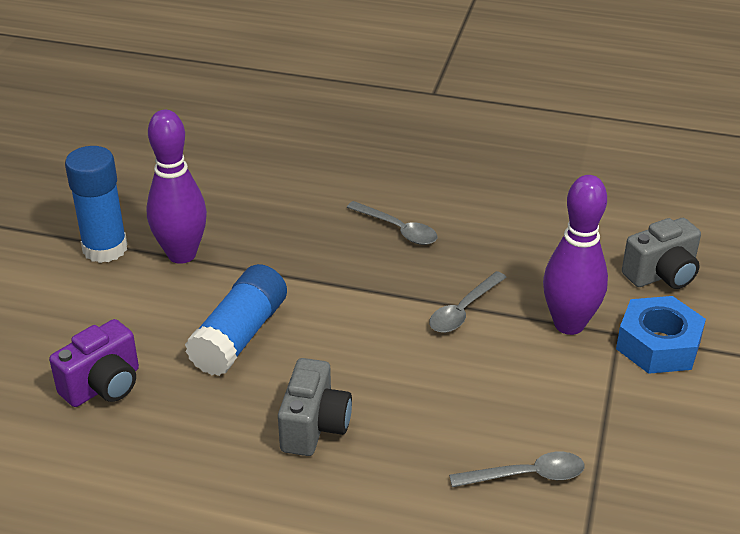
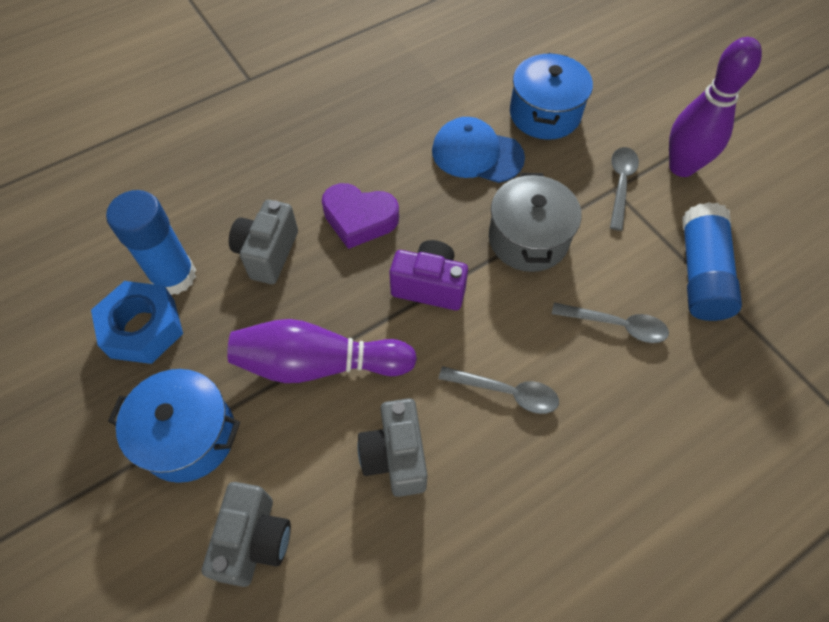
blue cap: none = 0 -> [432,117,525,183] = 1
blue pot: none = 0 -> [108,369,240,483] [510,53,593,140] = 2
grey camera: [278,358,352,456] [622,218,701,289] = 2 -> [202,482,291,587] [229,200,298,284] [357,398,427,497] = 3
grey pot: none = 0 -> [489,173,581,272] = 1
purple heart: none = 0 -> [322,183,399,249] = 1

